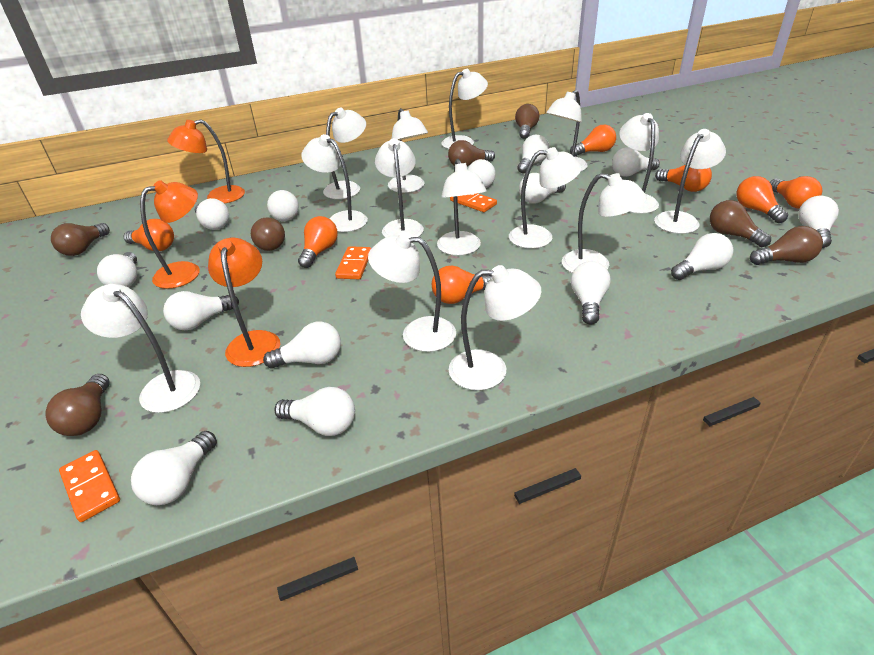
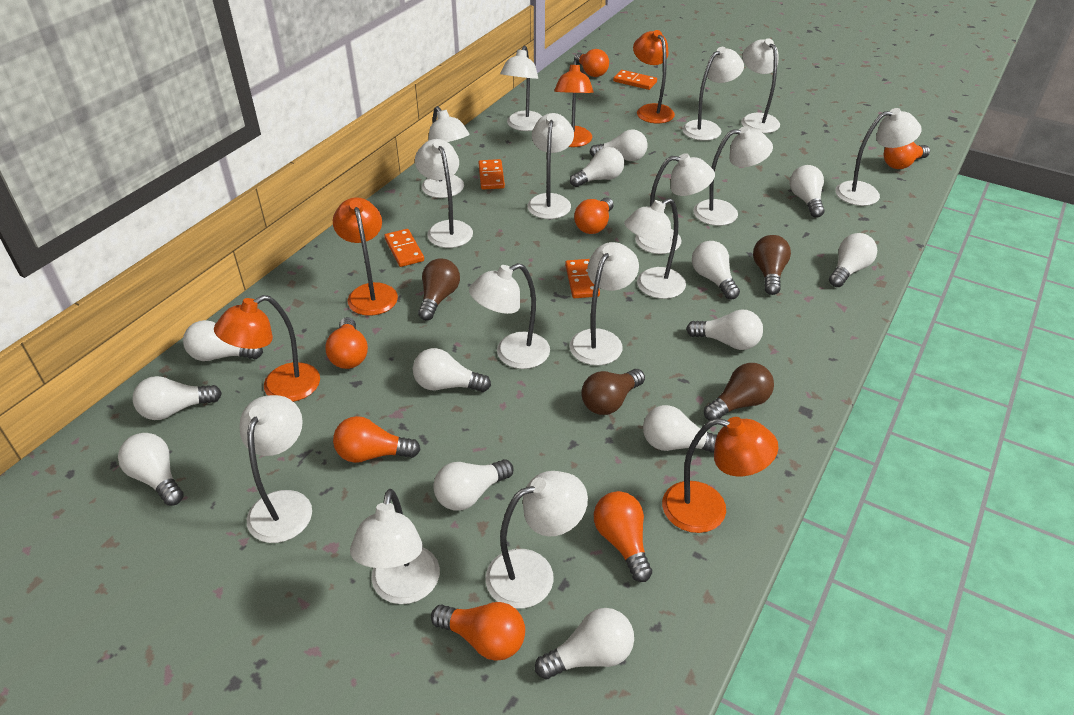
brown light bulb: [45,374,110,436] [51,223,110,256] [251,217,285,251] [448,140,495,166] [515,104,539,139] [710,200,771,247] [750,226,823,265] = 7 -> [418,259,460,320] [581,369,645,415] [704,363,774,421] [753,235,791,295] = 4
orange domino: [59,450,120,522] [335,246,371,279] [450,193,497,212] = 3 -> [384,229,424,267] [479,159,505,190] [565,259,600,298] [613,70,657,90] = 4
orange lamp: [140,180,200,289] [167,119,245,203] [208,238,280,367] = 3 -> [214,295,320,402] [333,197,398,316] [554,60,594,147] [633,30,675,123] [662,417,779,533] = 5
white lamp: [81,284,200,413] [301,134,368,232] [323,107,366,199] [368,232,456,352] [375,138,424,238] [388,108,428,193] [437,159,487,256] [441,69,488,149] [449,265,541,390] [509,147,582,249] [546,90,588,171] [562,173,647,273] [619,113,659,214] [654,129,726,234] = 14 -> [240,395,312,543] [350,489,440,604] [415,139,473,248] [422,106,470,198] [469,263,550,369] [485,471,588,609] [500,46,542,131] [527,113,574,219] [569,242,639,365] [624,198,686,299] [635,153,715,254] [682,47,744,141] [693,126,773,226] [741,38,780,133] [835,108,922,206] = 15
white light bulb: [97,252,137,287] [131,431,217,505] [163,291,239,330] [195,198,229,230] [263,322,341,369] [267,190,299,221] [274,387,355,436] [468,159,496,188] [517,135,549,173] [519,173,566,204] [571,261,611,325] [612,147,660,177] [671,233,733,280] [798,196,839,248] = 14 -> [118,433,184,506] [133,376,222,420] [183,320,263,361] [413,348,491,392] [433,459,514,510] [535,608,634,680] [570,147,624,187] [590,129,647,161] [643,405,717,452] [686,310,763,350] [692,241,740,299] [790,165,825,218] [829,233,877,287] = 13

